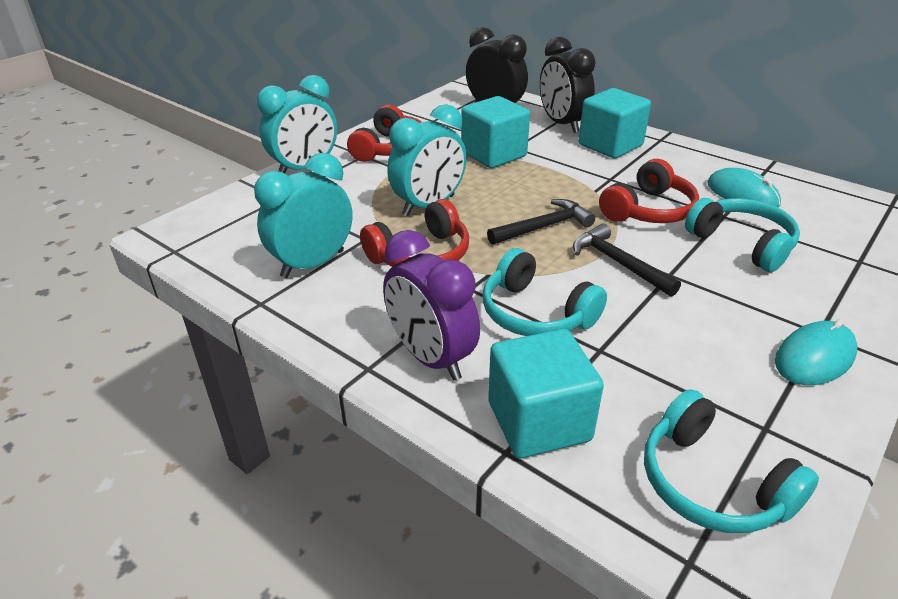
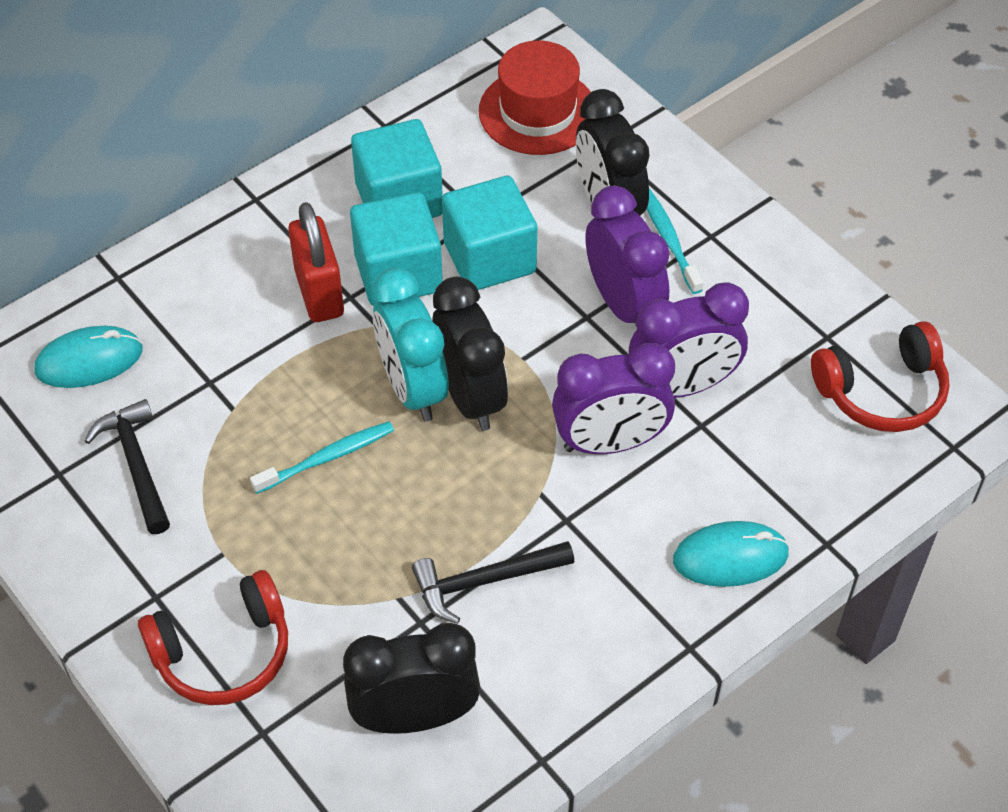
black clock: [466,27,528,103] [540,37,595,133] = 2 -> [343,623,480,734] [432,276,508,431] [576,89,650,215] = 3
purple clock: [383,230,480,380] = 1 -> [552,343,675,454] [585,186,670,327] [629,282,749,398] = 3
red hat: none = 0 -> [479,40,591,155] = 1
red headphones: [347,105,422,162] [360,199,469,267] [599,159,699,223] = 3 -> [138,570,288,705] [811,321,950,432] = 2
red padlock: none = 0 -> [288,202,344,322] = 1
turquoise clock: [254,153,353,278] [257,75,337,174] [387,104,467,216] = 3 -> [372,268,449,422] = 1
turquoise headphones: [483,248,607,336] [644,389,819,533] [685,198,800,272] = 3 -> none = 0
turquoise toothbrush: none = 0 -> [250,421,394,494] [647,188,704,294] = 2

